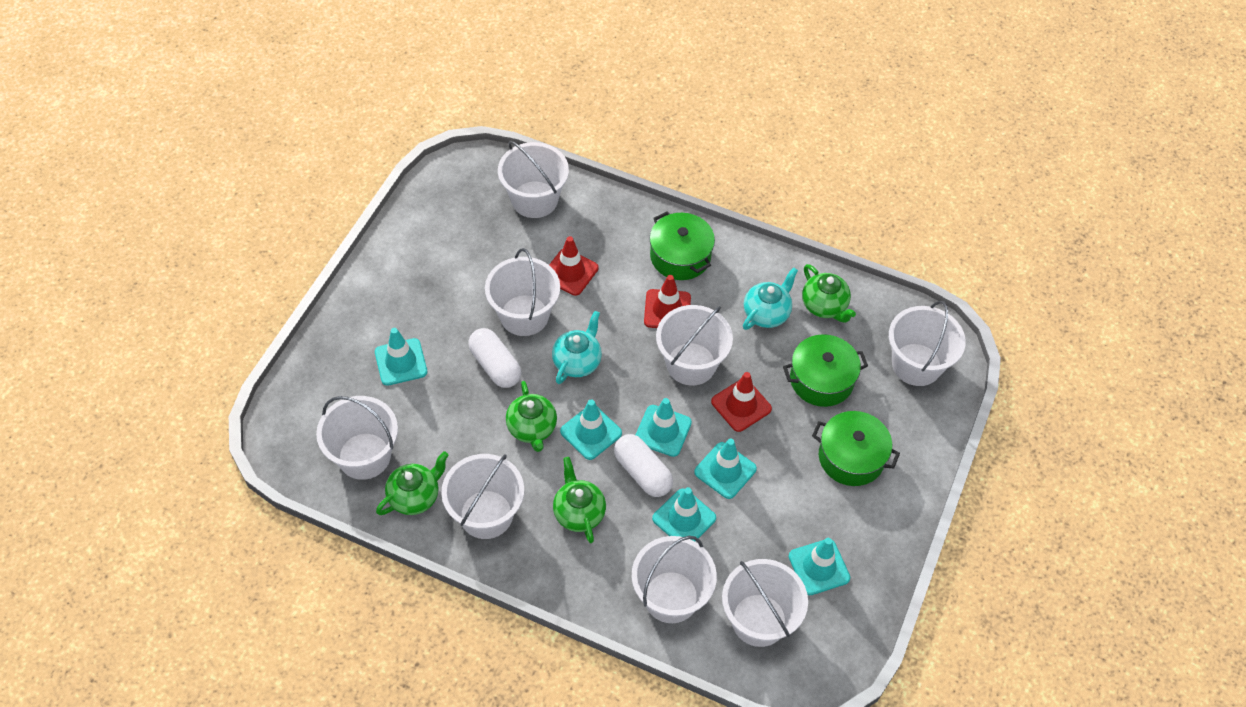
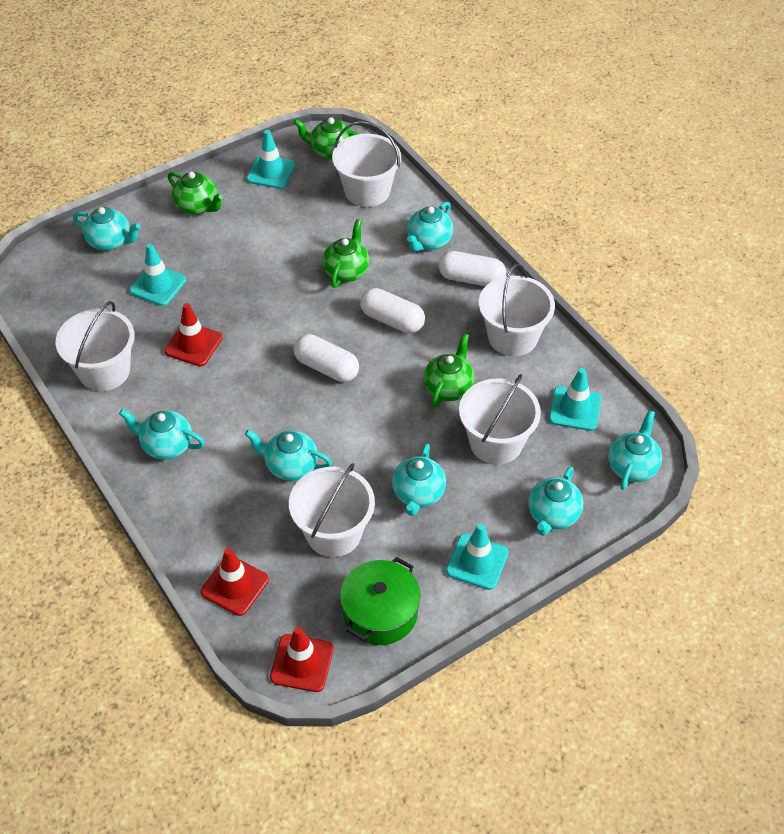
green pot: [649,211,715,280] [783,334,868,407] [812,411,900,486] = 3 -> [340,557,421,645] = 1
turquoise teapot: [552,311,602,384] [743,267,798,330] = 2 -> [73,207,140,251] [119,409,205,460] [245,429,332,481] [392,444,446,516] [407,202,453,252] [528,466,583,536] [608,410,662,490] = 7
turquoise traffic cone: [375,328,427,386] [560,399,622,460] [636,398,692,457] [652,487,716,541] [694,439,757,499] [789,538,850,595] = 6 -> [129,244,186,306] [246,130,296,189] [446,523,509,590] [549,368,601,431] = 4
white bucket: [316,396,398,480] [441,454,524,539] [485,248,560,336] [498,141,569,218] [632,536,717,623] [656,305,733,386] [722,559,808,647] [889,301,966,386] = 8 -> [56,301,135,391] [289,463,375,557] [332,121,401,207] [459,374,541,465] [479,264,555,356] = 5
white capsule: [468,328,521,388] [614,434,673,497] = 2 -> [294,334,359,382] [360,288,425,333] [438,251,506,286] = 3

